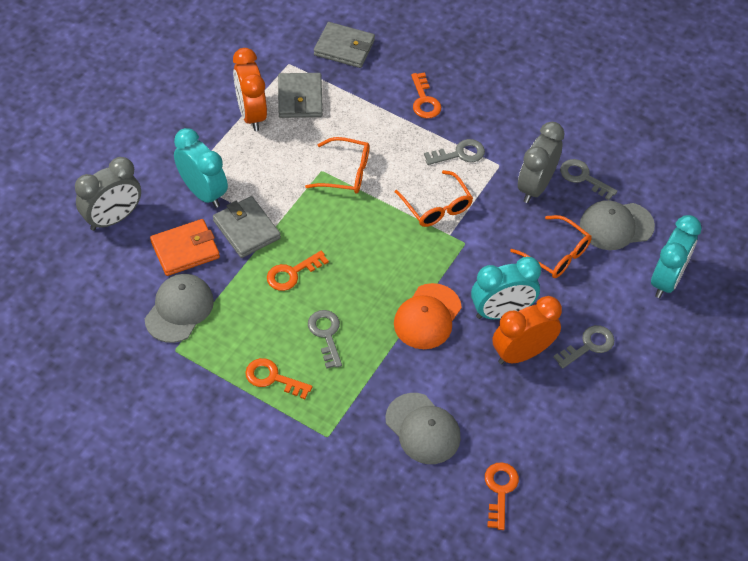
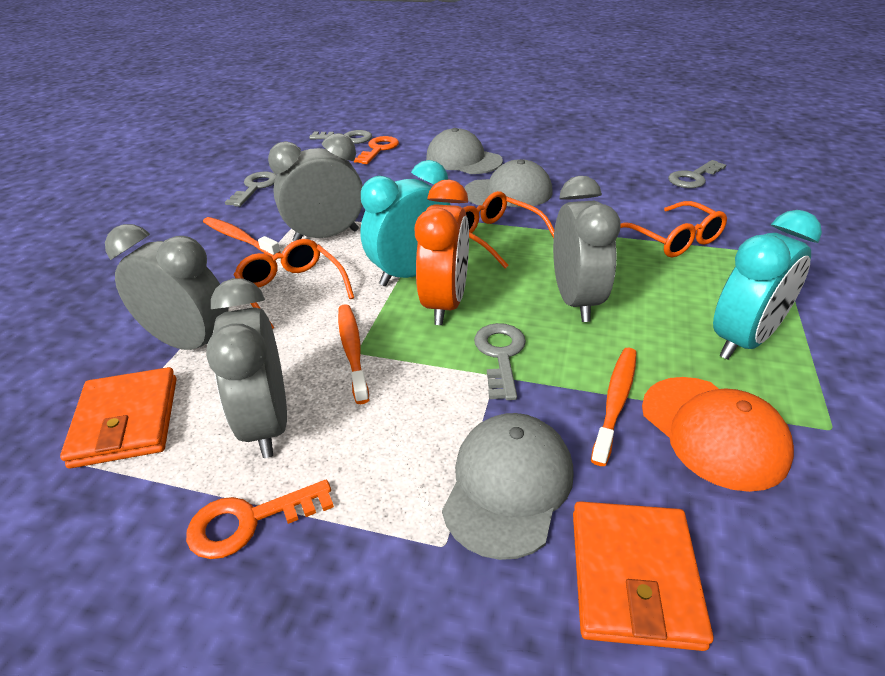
grey clock: [75,157,141,231] [518,122,565,203] = 2 -> [105,224,229,350] [206,278,287,458] [268,133,363,241] [553,176,621,322] = 4
grey wallet: [213,196,281,258] [278,73,323,118] [314,22,375,68] = 3 -> none = 0
orange clock: [233,48,267,131] [492,296,562,364] = 2 -> [415,180,469,325] = 1
orange key: [245,358,312,399] [267,251,329,291] [411,72,441,118] [485,462,519,530] = 4 -> [186,480,334,559] [354,136,399,164] = 2
orange toothbrush: none = 0 -> [203,217,281,256] [338,304,369,404] [591,347,637,466] = 3
orange wallet: [150,219,220,276] = 1 -> [60,367,177,468] [573,501,714,651] = 2
turquoise clock: [174,128,228,208] [471,257,541,319] [651,215,701,298] = 3 -> [360,160,450,286] [713,210,822,360] = 2

